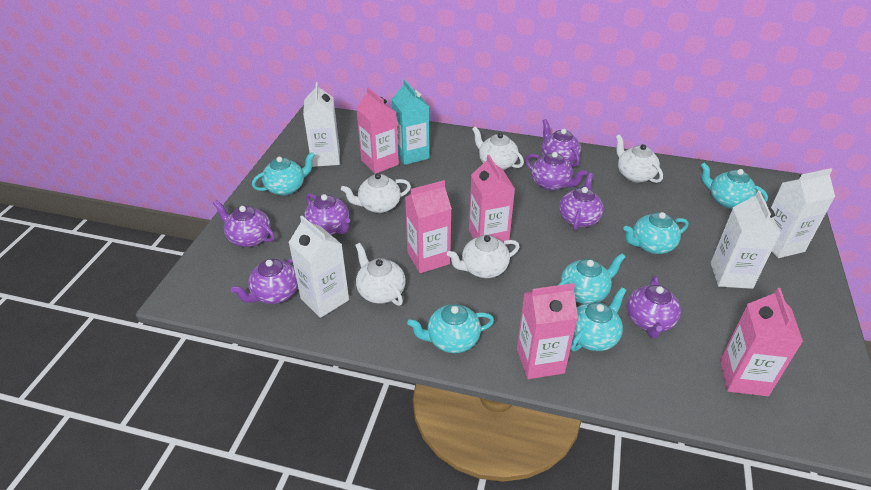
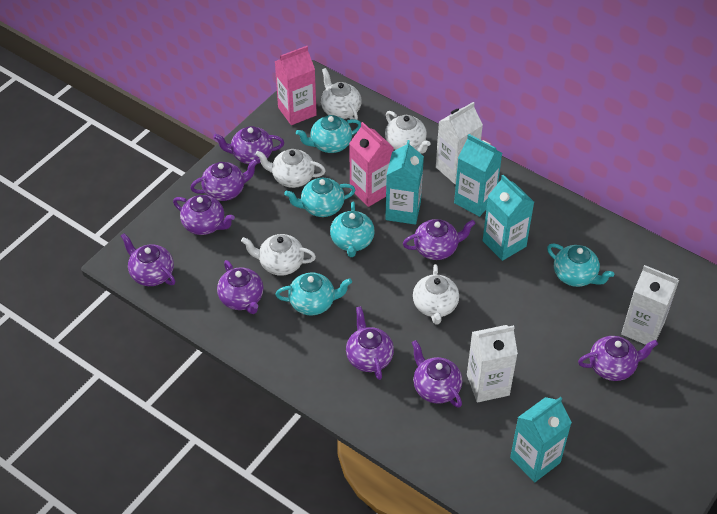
pink carton: [356,87,399,174] [405,180,452,273] [469,155,515,243] [517,283,578,379] [720,288,803,396] = 5 -> [275,46,317,125] [349,122,394,207] = 2
purple teapot: [213,200,275,247] [231,258,298,304] [304,193,350,235] [525,152,587,191] [541,119,581,167] [559,173,604,231] [627,276,681,339] = 7 -> [121,233,175,286] [173,195,235,235] [190,159,258,201] [214,126,284,164] [217,260,263,314] [346,306,394,380] [403,219,476,260] [412,340,462,408] [578,336,658,381] = 9
turquoise carton: [392,79,430,165] = 1 -> [385,140,424,225] [454,134,502,217] [483,175,534,261] [510,397,572,482] = 4
turquoise teapot: [252,152,315,196] [407,304,494,353] [558,253,625,304] [571,287,626,351] [623,212,688,254] [701,162,768,209] = 6 -> [276,273,352,315] [284,178,355,217] [296,115,361,153] [330,201,375,257] [547,243,614,287] = 5
white carton: [288,216,349,318] [303,82,340,167] [711,190,781,289] [771,168,835,258] = 4 -> [436,102,483,184] [467,325,518,403] [621,265,679,345] = 3

